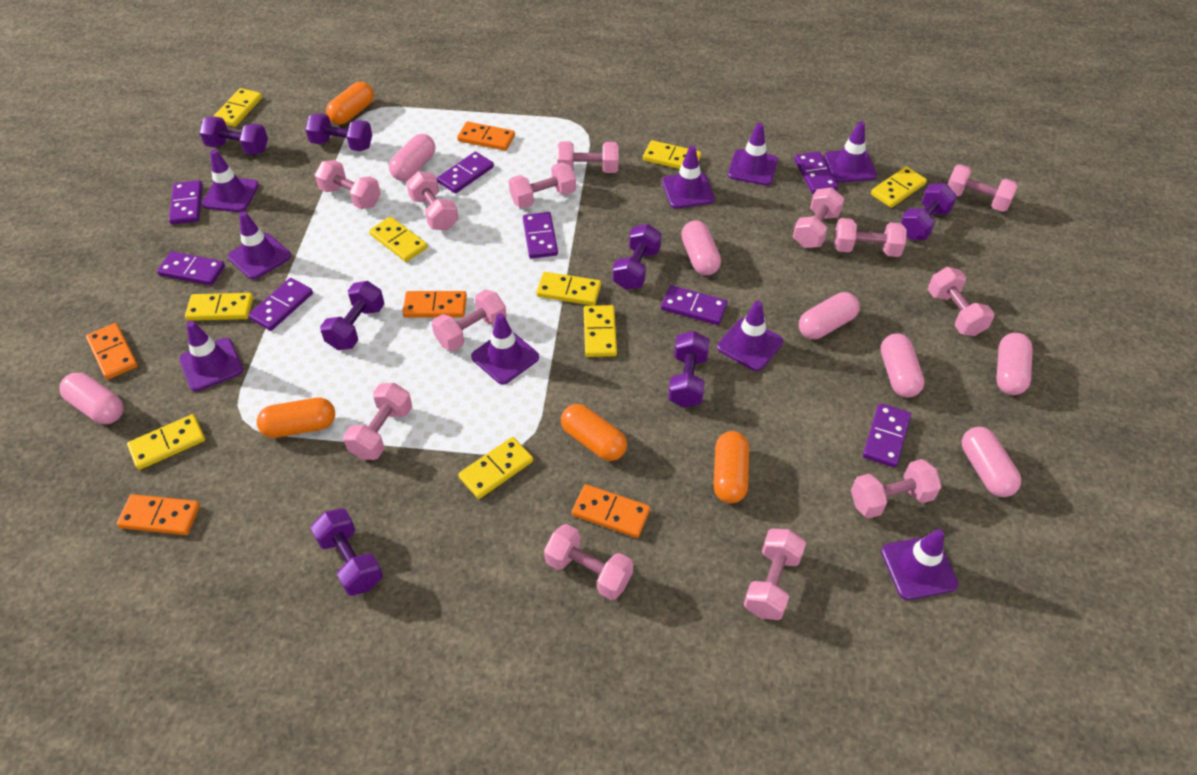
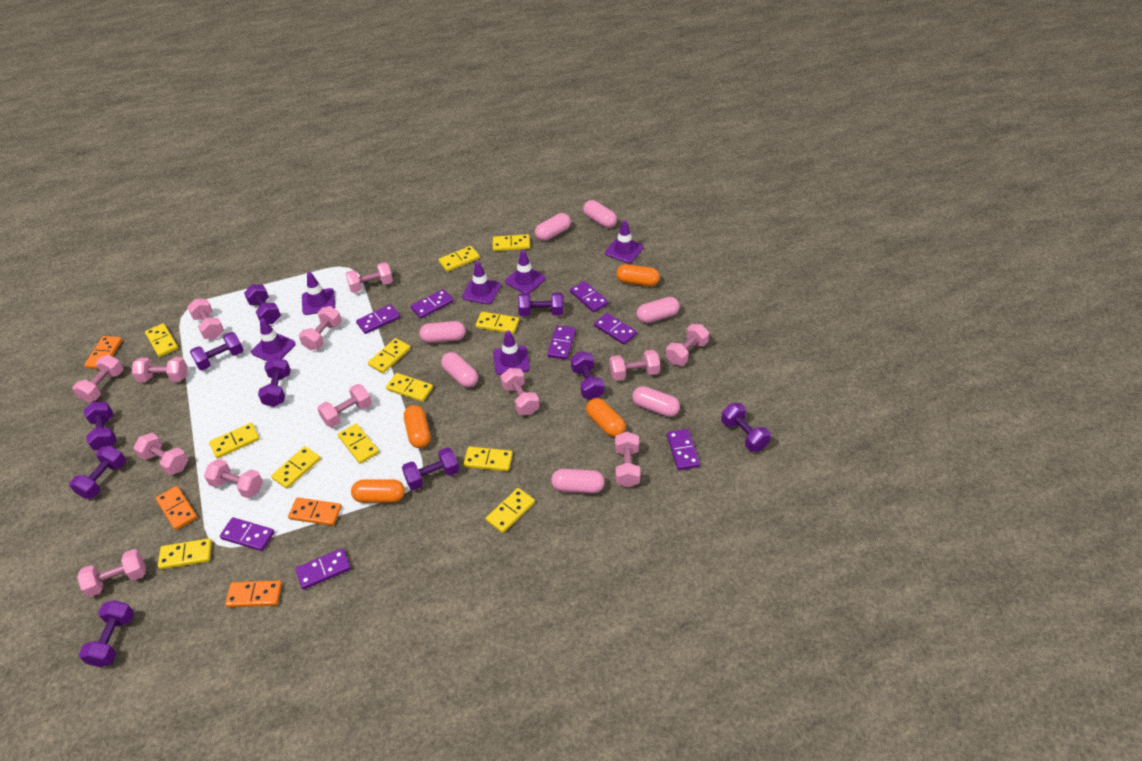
orange domino: [86,323,138,380] [117,494,200,535] [402,291,467,318] [457,121,515,151] [572,484,650,538] = 5 -> [84,336,122,369] [156,486,197,530] [225,580,282,607] [288,498,342,526] = 4
purple dumbbell: [199,116,268,155] [305,113,372,151] [310,508,383,596] [320,281,384,350] [613,224,662,290] [668,331,710,408] [901,183,957,240] = 7 -> [69,446,126,499] [79,600,134,667] [84,401,116,450] [190,332,243,371] [244,285,281,324] [258,357,291,407] [402,447,459,490] [518,293,563,316] [571,351,604,399] [721,403,771,452] = 10
purple traffic cone: [179,321,243,391] [201,150,259,212] [228,212,291,280] [471,313,539,384] [662,146,715,208] [717,301,783,371] [728,123,778,186] [824,121,877,183] [881,529,958,600] = 9 -> [251,318,296,361] [302,272,335,315] [462,261,501,304] [493,330,530,375] [505,250,546,294] [605,220,643,263] = 6
yellow domino: [127,414,205,470] [185,293,253,321] [214,88,262,127] [369,217,427,262] [458,437,533,499] [536,272,601,306] [584,305,617,357] [643,140,701,169] [871,167,927,208] = 9 -> [145,323,178,357] [158,538,212,569] [209,423,260,458] [271,446,321,489] [338,423,379,464] [368,338,411,373] [386,373,433,402] [439,246,480,272] [463,447,513,471] [476,312,519,334] [486,488,535,533] [493,234,530,251] = 12

